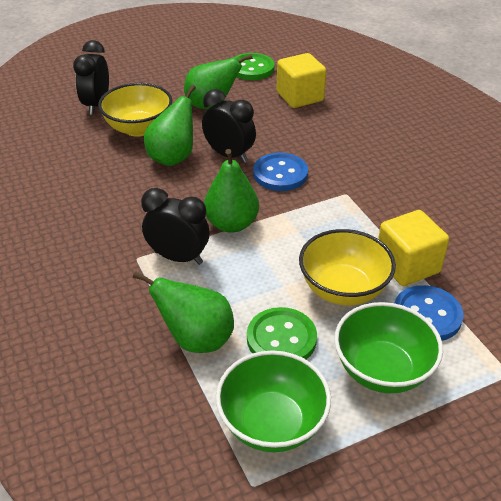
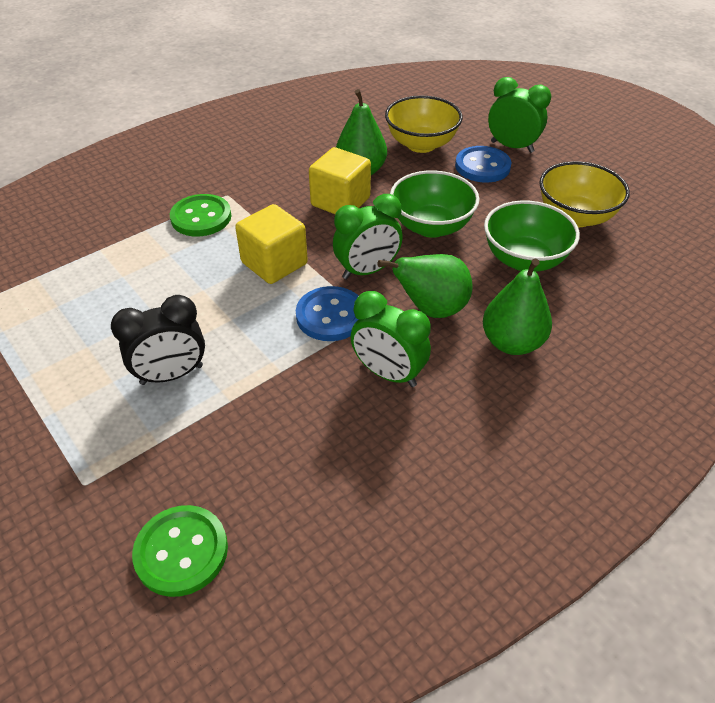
black clock: [73,40,109,115] [141,188,210,265] [202,89,256,163] = 3 -> [111,295,205,385] = 1
green clock: none = 0 -> [333,194,403,279] [351,291,431,387] [488,77,551,153] = 3
green pear: [133,271,234,353] [144,85,196,166] [184,54,253,109] [204,149,259,233] = 4 -> [336,89,387,175] [378,254,473,318] [483,259,552,355] = 3

